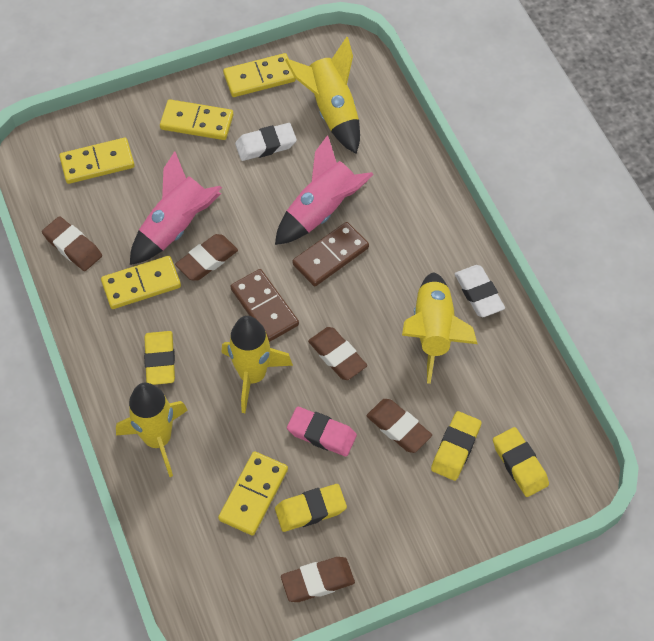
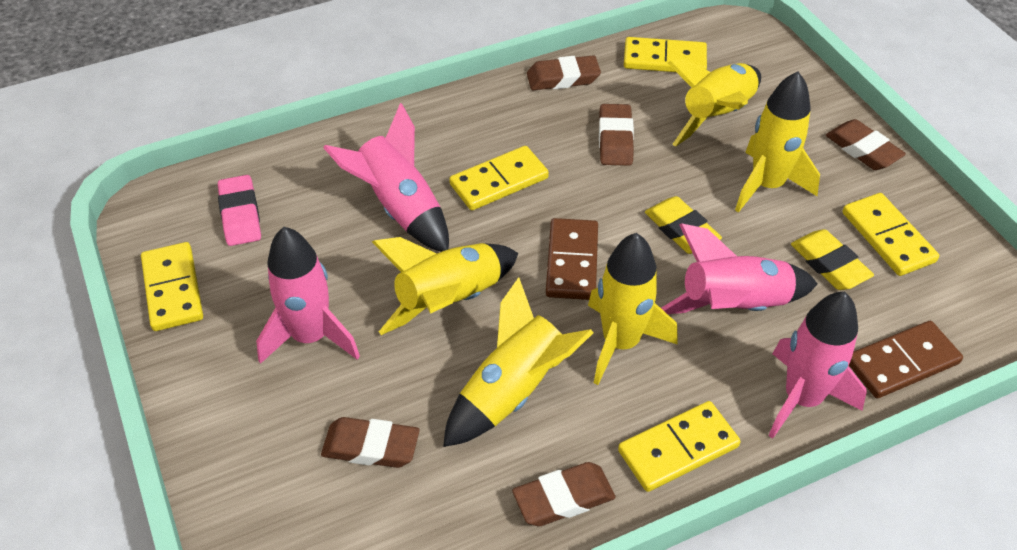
pink rocket: [130,151,222,265] [275,135,374,245] = 2 -> [256,227,360,364] [323,103,449,252] [661,223,818,314] [768,292,866,439] = 4
white eraser: [235,123,297,161] [455,265,505,317] = 2 -> none = 0
yellow eraser: [144,331,175,385] [275,484,347,532] [431,411,481,481] [493,427,549,497] = 4 -> [645,196,722,254] [791,229,874,290] = 2
yellow rocket: [116,383,188,477] [222,316,293,413] [285,37,360,154] [402,272,477,384] = 4 -> [372,237,518,335] [443,277,594,447] [588,233,678,385] [668,58,761,147] [735,71,820,213] = 5

